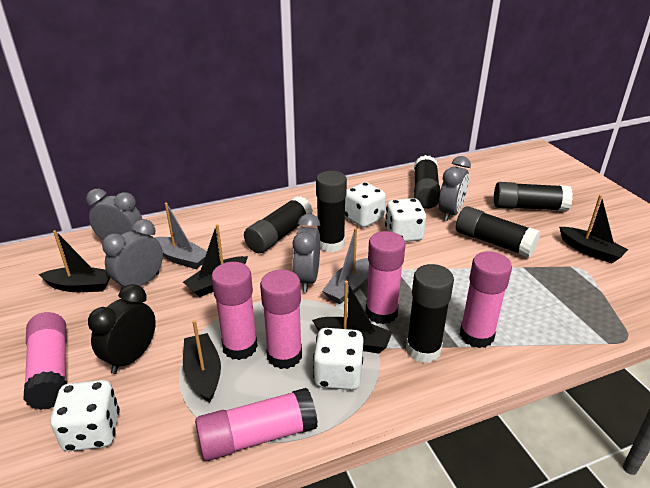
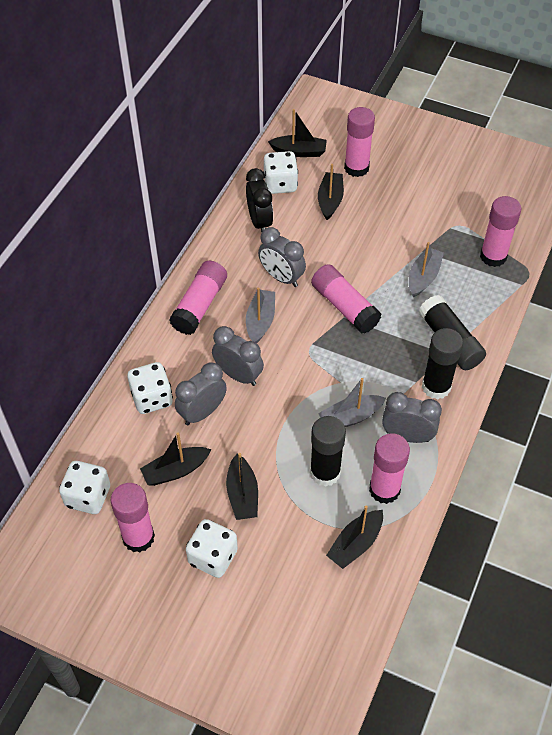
black glue stick: [244,196,313,253] [316,171,347,252] [406,264,454,363] [414,155,440,209] [456,206,540,258] [494,182,573,211] = 6 -> [310,416,346,487] [418,295,486,370] [422,328,463,399] = 3
grey boat: [154,203,207,269] [322,228,369,304] = 2 -> [246,288,275,343] [318,378,386,427] [409,242,444,297] = 3

